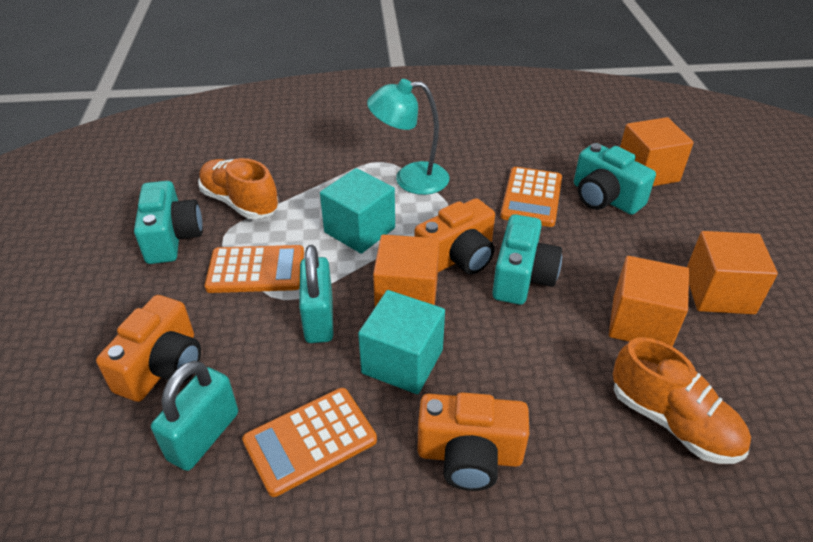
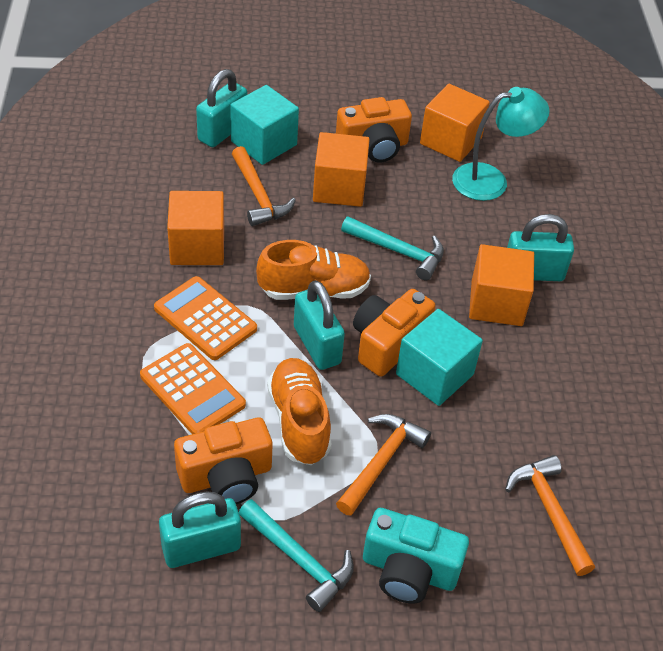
orange calculator: [205,245,304,293] [242,388,377,497] [500,167,562,227] = 3 -> [140,343,246,434] [154,276,257,360] = 2
orange hammer: none = 0 -> [232,146,296,226] [336,414,431,516] [505,455,595,576] = 3
turquoise camera: [134,181,203,264] [492,214,562,305] [574,143,656,215] = 3 -> [363,508,469,604] = 1
turquoise hammer: none = 0 -> [239,499,354,612] [341,216,444,280] = 2
turquoise padlock: [151,361,238,471] [299,245,333,343] = 2 -> [159,492,241,568] [196,69,247,147] [294,280,345,370] [507,214,574,281] = 4

